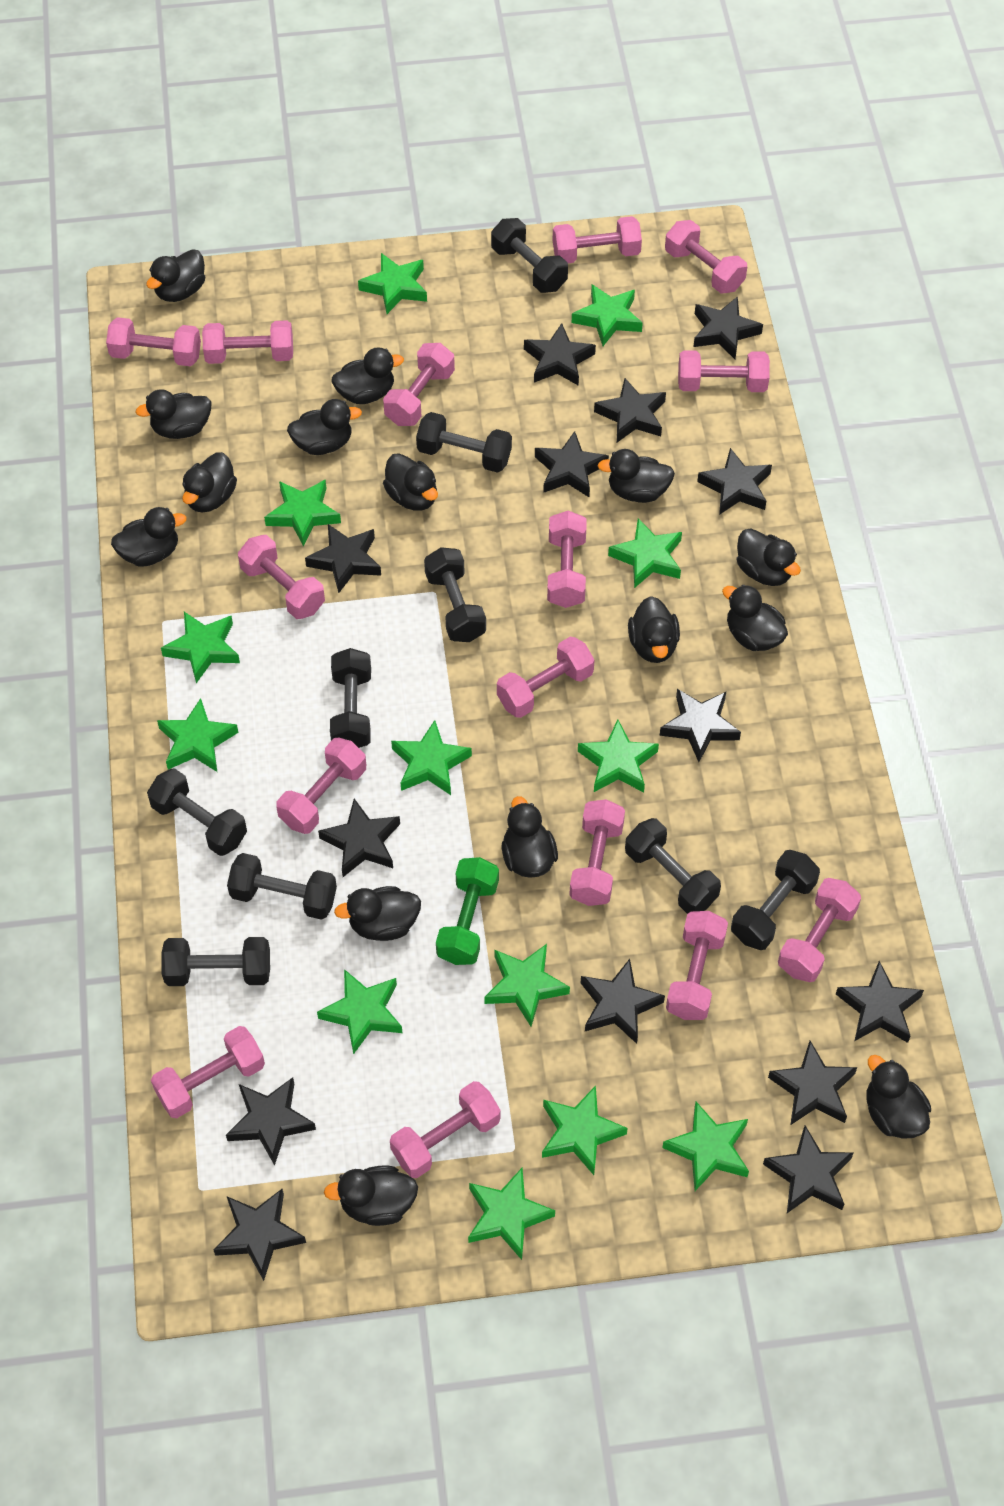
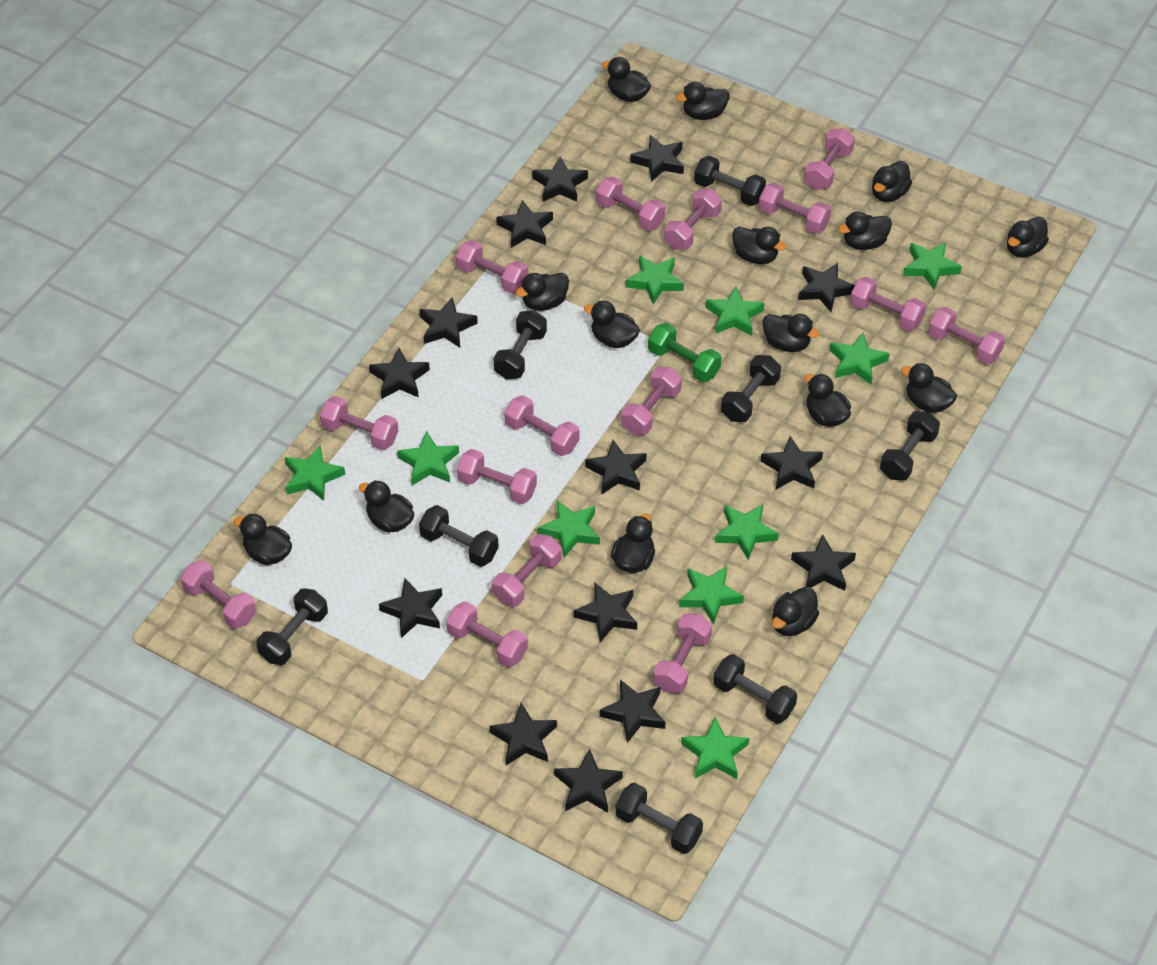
black dumbbell: [147,768,247,856] [161,937,270,986] [227,853,337,920] [330,648,371,748] [416,412,512,473] [424,547,486,642] [491,218,568,293] [625,818,721,914] [731,850,820,950] = 9 -> [256,588,328,665] [419,505,499,567] [493,310,547,379] [615,783,703,854] [694,156,766,206] [713,654,797,724] [721,355,781,422] [880,411,940,481] = 8
green star: [157,698,238,772] [161,612,240,683] [264,479,341,547] [317,969,402,1055] [358,253,427,314] [391,720,472,795] [468,1168,555,1260] [484,944,570,1027] [542,1086,628,1175] [572,285,643,346] [578,719,659,793] [608,518,682,588] [662,1102,749,1191] = 13 -> [285,445,345,501] [397,431,459,485] [538,500,600,558] [626,255,684,305] [679,566,744,624] [681,717,749,779] [706,286,765,336] [715,504,779,560] [830,332,890,384] [903,242,962,290] = 10

